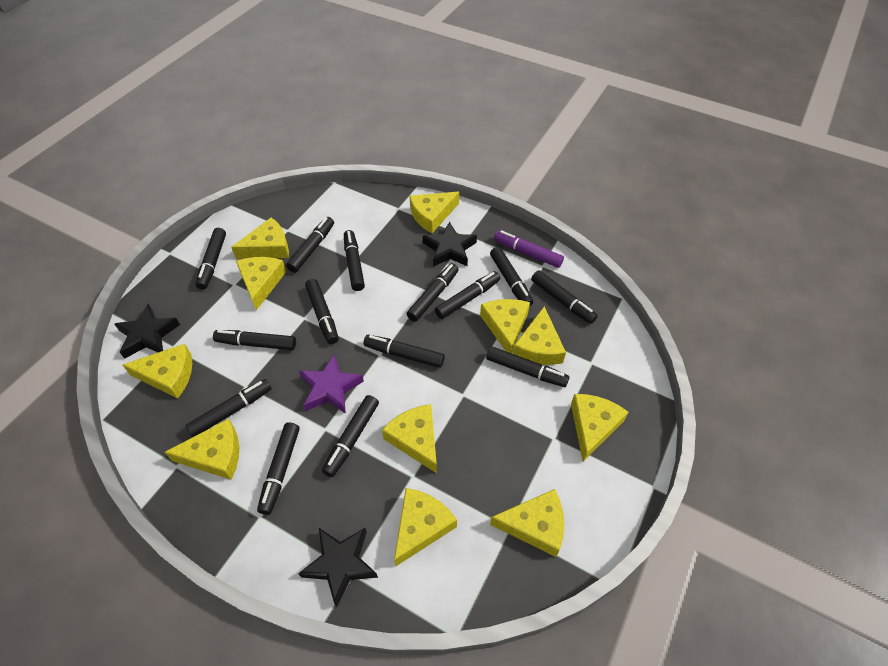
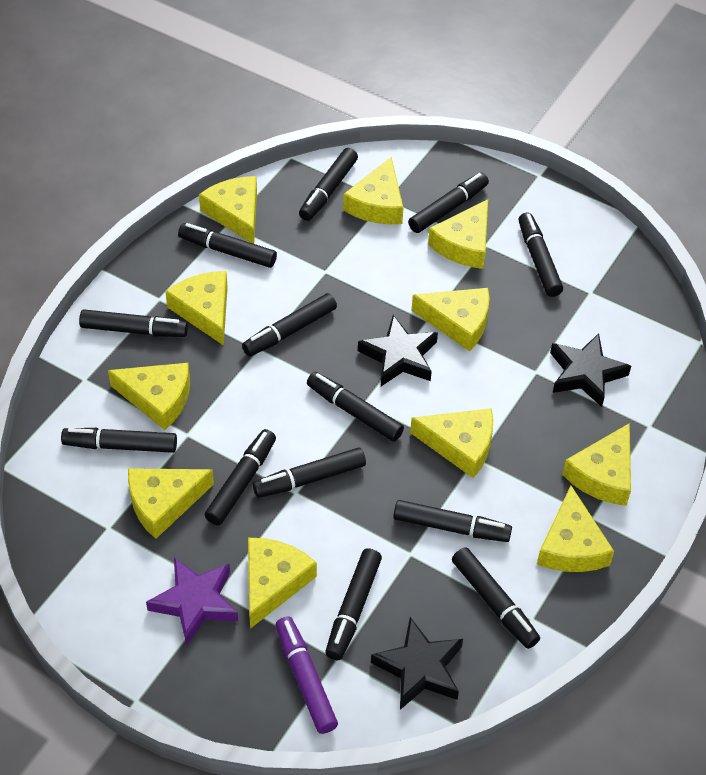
black marker: [185,379,272,437] [195,228,226,290] [213,330,296,350] [257,422,300,515] [286,217,334,273] [305,279,339,344] [322,395,379,477] [344,230,365,291] [363,335,445,368] [407,263,459,322] [435,271,500,319] [486,346,570,387] [490,247,533,307] [531,270,598,324] = 14 -> [61,428,177,453] [79,309,188,337] [178,223,277,268] [205,429,276,525] [242,293,337,357] [253,447,366,498] [299,148,358,221] [307,372,404,442] [325,548,382,660] [393,500,512,542] [408,173,489,233] [452,547,540,649] [518,213,563,297] = 13

